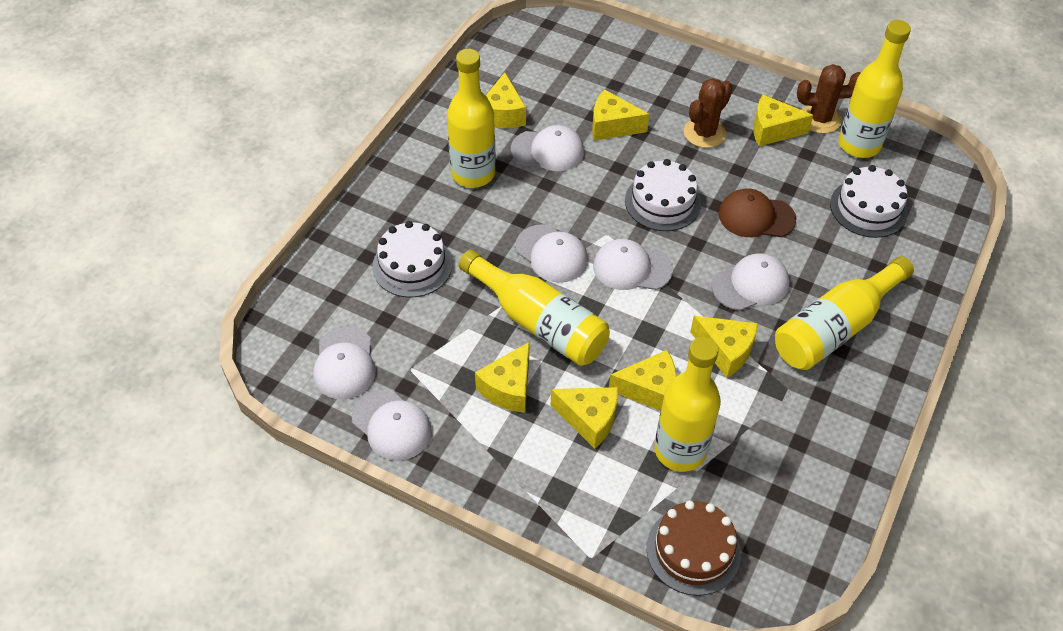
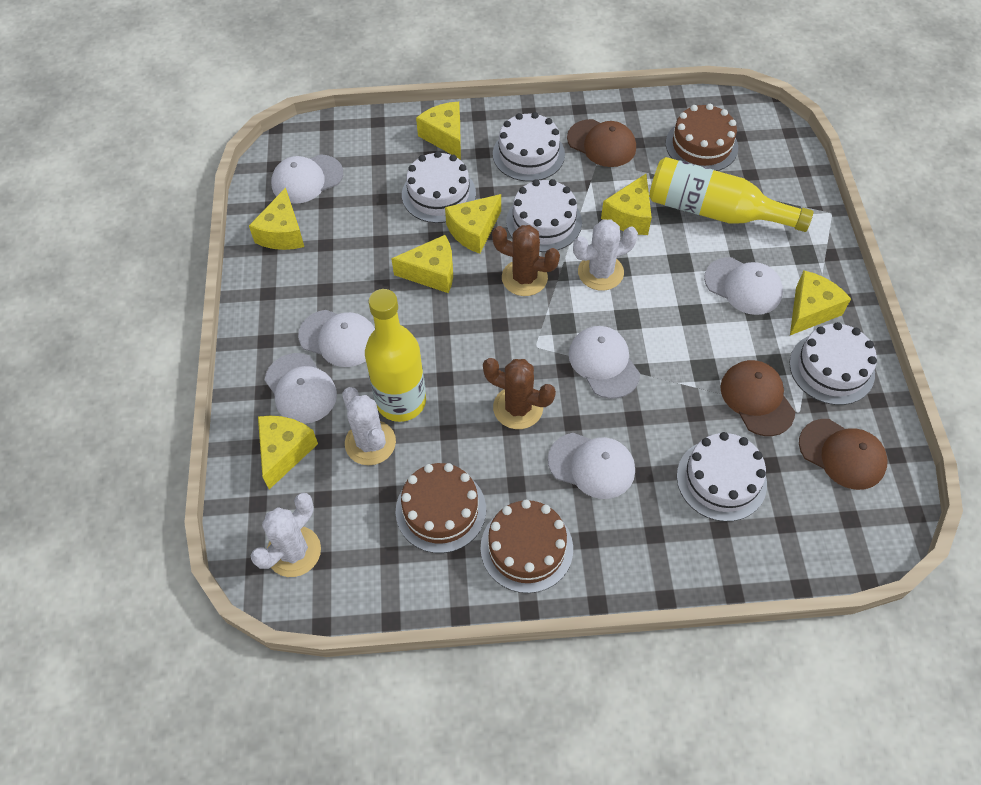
brown cake: [647,501,741,596] = 1 -> [396,463,486,553] [480,500,573,593] [666,104,738,171] = 3
brown cap: [719,189,796,237] = 1 -> [567,119,636,167] [720,360,795,436] [799,419,887,490] = 3
white cactus: none = 0 -> [251,493,321,577] [342,387,396,465] [573,219,638,290] = 3
white cake: [372,221,452,298] [625,159,701,231] [830,165,908,238] = 3 -> [402,151,476,223] [493,112,565,182] [506,179,582,252] [677,432,767,522] [789,322,877,405] = 5
yellow bottle: [447,49,496,188] [459,250,610,366] [654,337,721,472] [775,256,914,370] [838,20,911,158] = 5 -> [365,289,426,422] [649,157,813,232] = 2

